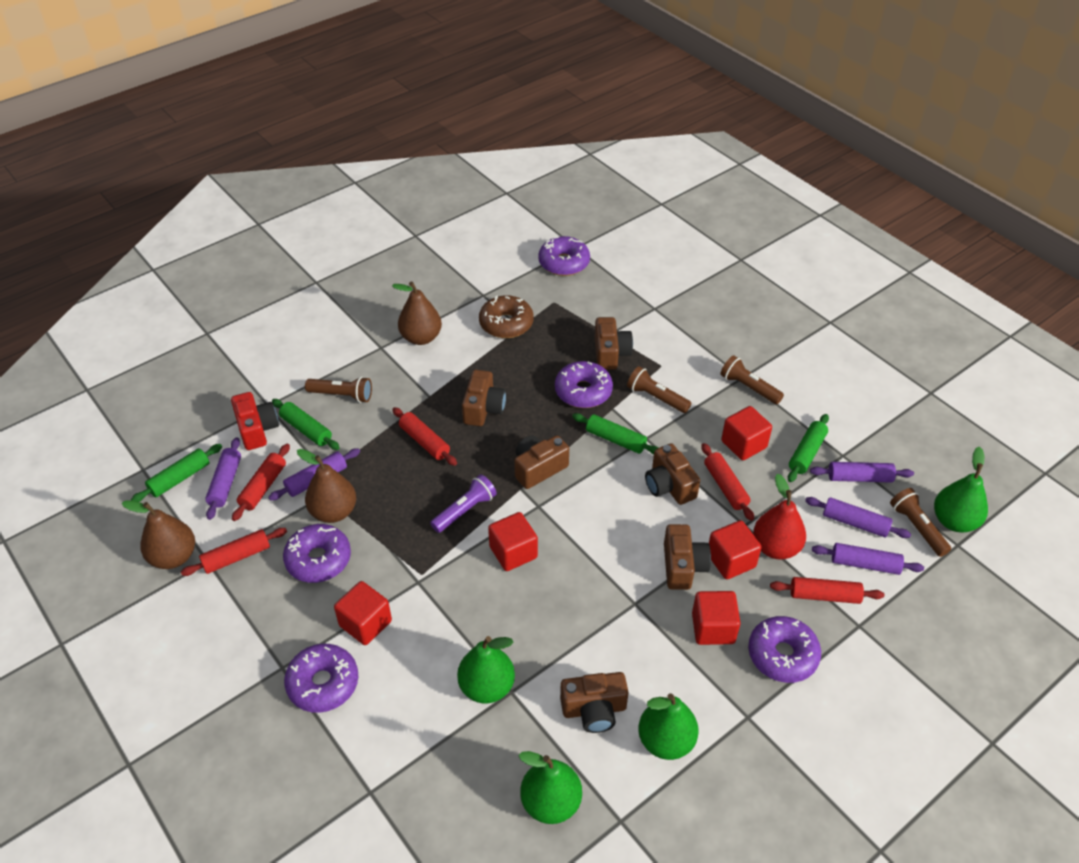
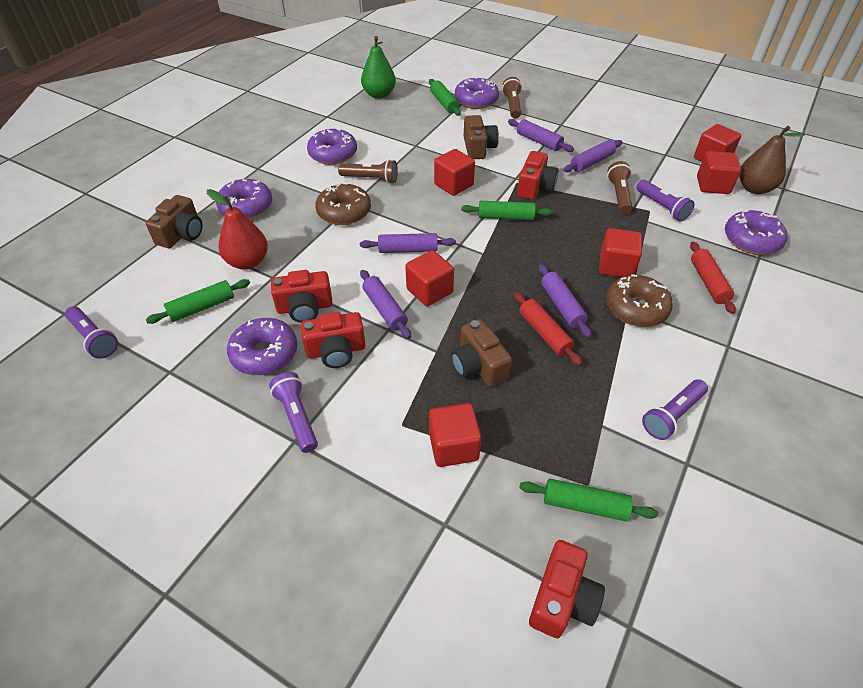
brown camera: [462,370,506,426] [514,435,569,489] [560,672,628,733] [595,317,633,370] [645,443,700,505] [664,524,711,590] = 6 -> [146,195,203,248] [451,319,512,387] [464,115,499,159] = 3
brown donut: [479,295,534,338] = 1 -> [315,182,371,225] [606,274,673,327] = 2
brown flashlight: [305,377,372,403] [627,366,691,413] [720,355,784,404] [890,488,951,557] = 4 -> [338,159,398,184] [502,77,522,119] [607,161,632,214] = 3
brown pear: [122,500,195,569] [297,449,356,523] [392,282,442,345] = 3 -> [739,126,805,194] = 1
green pear: [457,636,515,704] [518,751,582,824] [638,693,698,760] [934,447,988,533] = 4 -> [361,36,396,99] = 1
purple flashlight: [430,474,497,533] = 1 -> [65,306,118,359] [269,372,318,453] [636,180,695,222] [642,379,708,440] = 4
red camera: [231,392,279,450] = 1 -> [271,270,333,323] [301,312,366,368] [517,151,559,200] [529,540,605,638] = 4
red cube: [334,581,392,645] [488,512,538,571] [692,591,741,645] [709,520,762,579] [721,406,772,460] = 5 -> [405,250,454,307] [429,403,482,467] [434,149,475,196] [599,228,642,277] [694,124,741,162] [697,151,741,194] = 6
red rolling pin: [181,528,287,576] [232,444,290,521] [392,407,457,466] [701,443,754,521] [770,577,884,604] = 5 -> [514,292,582,366] [690,241,736,314] = 2

